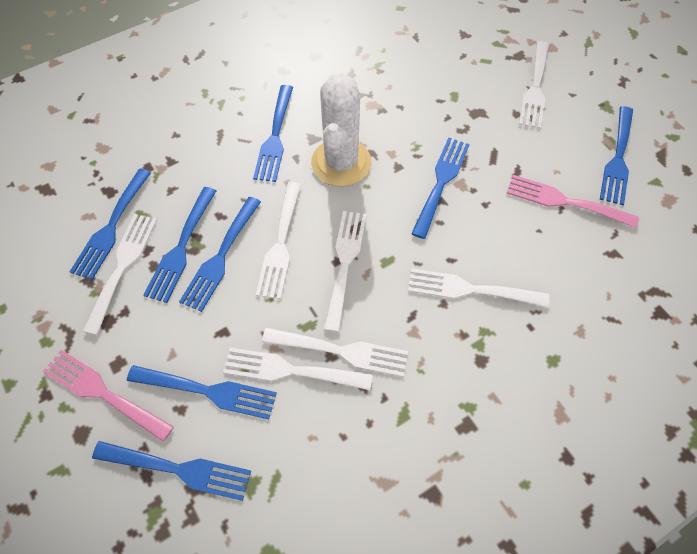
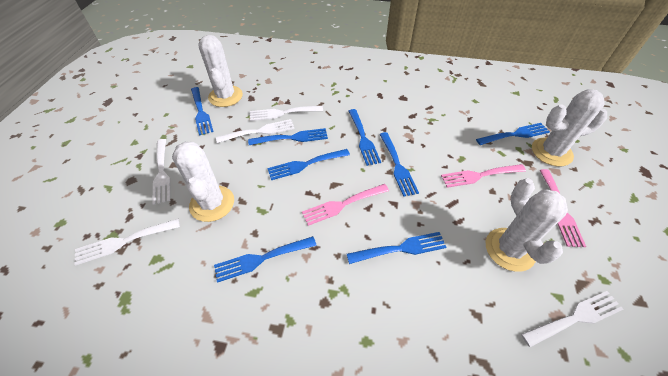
pink fork: [42,350,174,442] [507,175,639,228] = 2 -> [302,184,389,226] [441,164,526,188] [540,169,586,247] = 3
white cactus: [311,73,371,186] = 1 -> [172,142,234,222] [198,35,243,107] [486,178,568,272] [532,89,607,166] = 4
white fork: [82,214,157,335] [223,348,373,390] [256,182,301,299] [262,327,408,377] [323,211,367,332] [408,268,550,307] [519,41,549,129] = 7 -> [74,219,180,266] [152,139,170,205] [216,119,295,143] [250,106,323,121] [521,291,624,347] = 5

